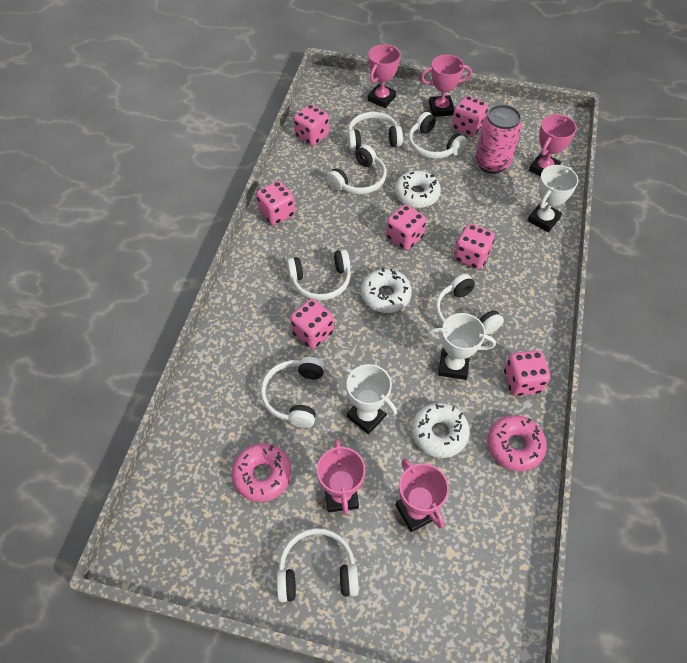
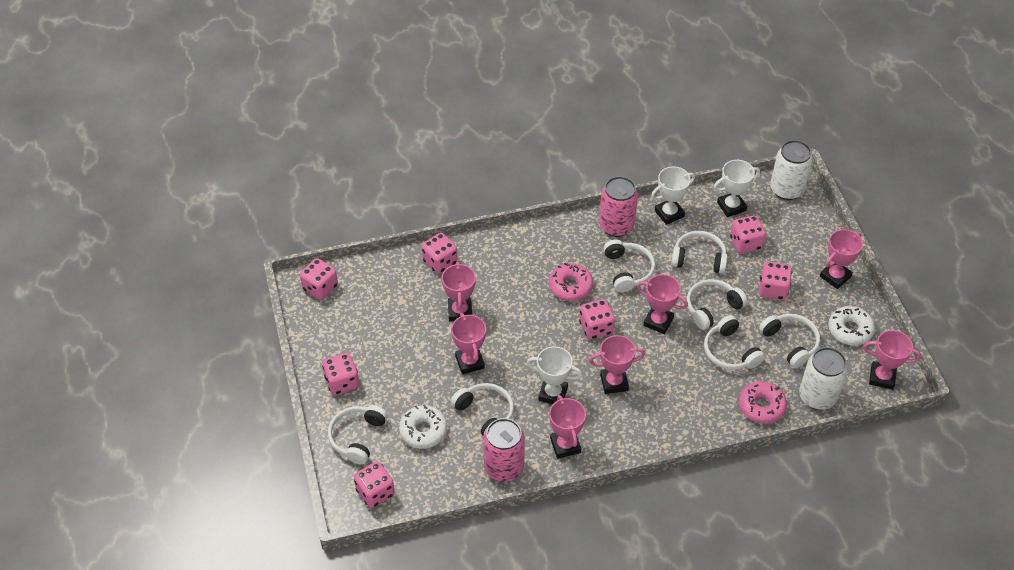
pink can: [475,105,522,174] = 1 -> [483,418,525,482] [599,176,638,237] = 2
pink trophy: [317,439,365,514] [368,44,400,108] [396,458,449,532] [421,55,472,117] [529,114,577,176] = 5 -> [442,262,476,321] [451,313,486,374] [549,395,586,459] [589,335,645,394] [637,274,688,334] [820,229,863,289] [863,330,921,389] = 7
white can: none = 0 -> [770,140,813,200] [799,347,848,410] = 2
white donut: [361,268,412,313] [395,170,441,208] [412,403,470,458] = 3 -> [399,404,447,449] [828,306,875,346] = 2

